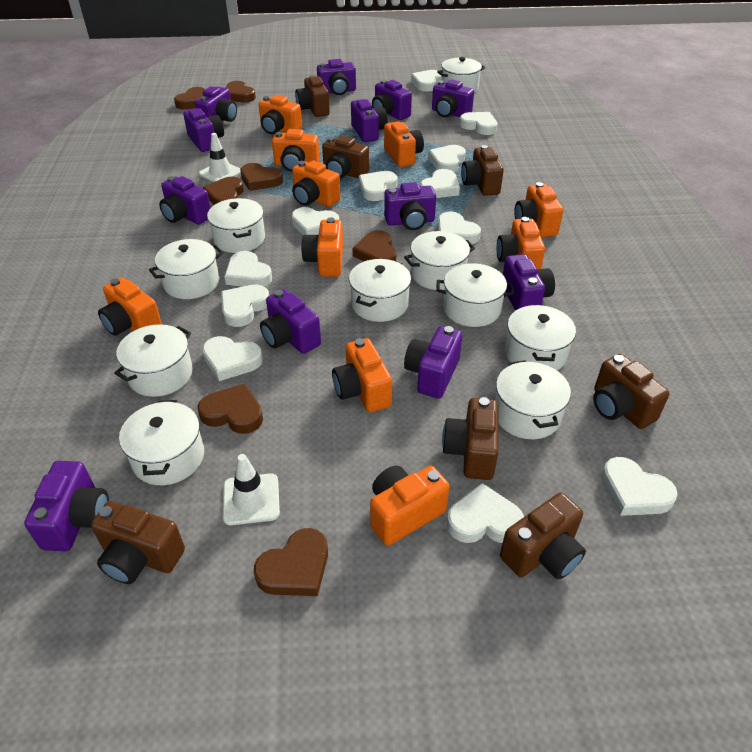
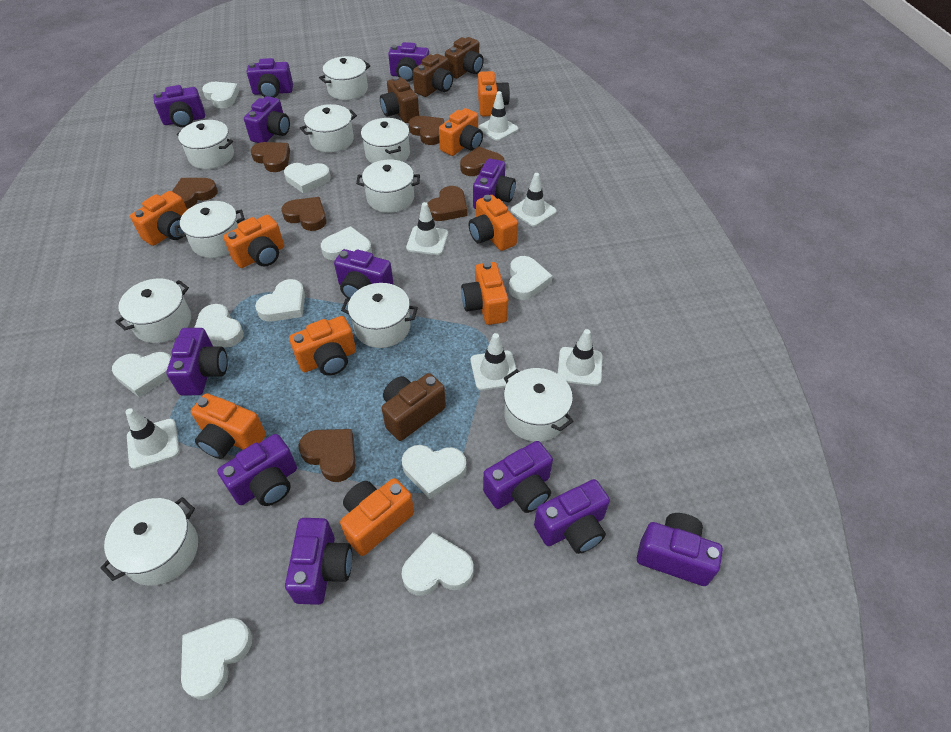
brown camera: [91,501,185,584] [295,75,330,117] [322,136,369,179] [442,397,499,480] [461,145,504,196] [500,493,586,579] [593,354,669,429] = 7 -> [380,76,419,123] [382,373,446,441] [413,54,453,97] [445,37,484,79] = 4
orange camera: [98,278,162,336] [258,95,302,134] [272,129,320,172] [292,160,340,207] [301,218,343,277] [332,338,392,413] [370,466,450,546] [384,122,424,167] [497,217,545,269] [514,182,563,237] = 10 -> [130,191,187,246] [191,393,266,459] [223,215,284,268] [289,316,356,376] [340,478,414,556] [439,108,483,156] [461,261,508,325] [469,195,518,251] [478,71,510,116] = 9
white heart: [202,336,263,381] [221,284,269,327] [224,251,272,287] [291,207,339,235] [359,171,398,201] [411,70,442,92] [420,169,460,198] [428,145,466,172] [438,212,481,244] [447,483,524,543] [460,112,498,135] [601,457,678,516] = 12 -> [112,352,171,397] [181,618,252,700] [194,304,244,347] [202,82,239,108] [255,279,305,322] [284,163,331,194] [321,226,372,260] [401,532,473,596] [402,445,466,499] [509,256,553,300] = 10
white traffic cone: [199,133,241,182] [223,454,280,525] = 2 -> [125,408,180,469] [406,202,448,255] [470,333,517,390] [478,91,518,141] [511,173,557,227] [558,329,603,386] = 6

